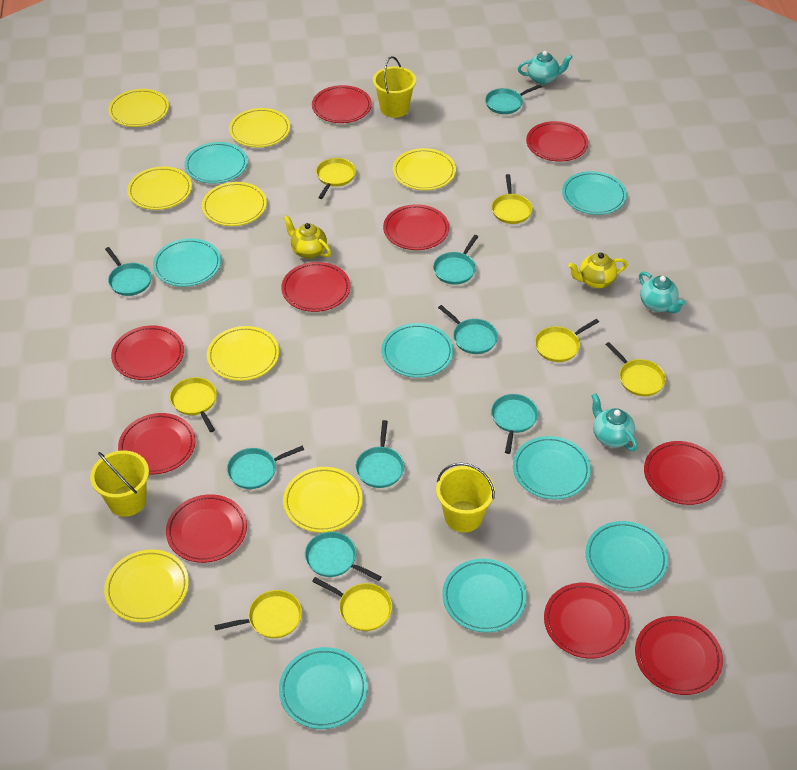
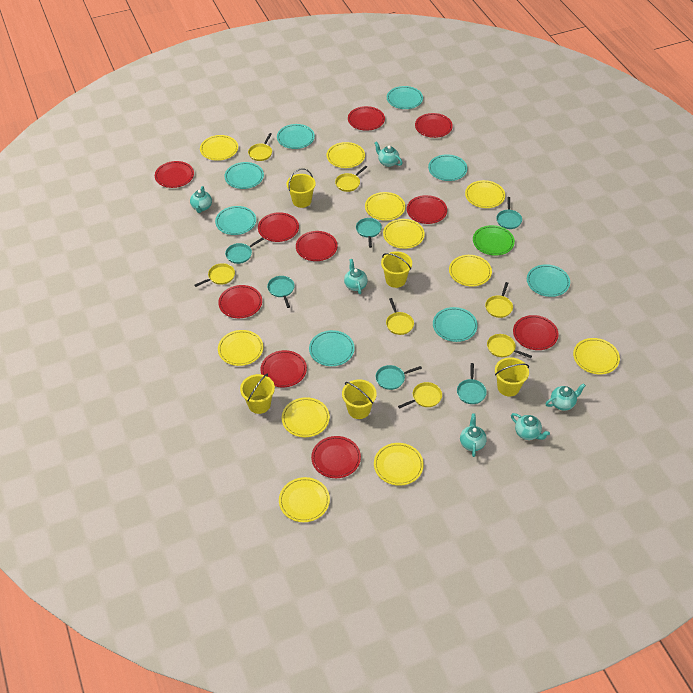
green plate: none = 0 -> [473,225,515,256] = 1
turquoise pan: [105,247,152,296] [227,446,304,489] [305,532,382,581] [356,420,404,488] [433,235,478,285] [438,305,498,354] [485,84,542,114] [491,394,539,454] = 8 -> [225,237,264,264] [267,276,295,308] [356,218,382,248] [376,365,422,390] [457,363,487,404] [496,197,522,229] = 6
turquoise teapot: [518,51,573,84] [591,393,638,451] [639,271,686,313] = 3 -> [190,186,212,213] [344,259,367,294] [375,141,403,167] [460,413,487,457] [511,413,550,440] [546,383,586,411] = 6
yellow bucket: [90,451,149,517] [373,56,416,118] [436,463,495,533] = 3 -> [240,373,275,414] [287,168,316,208] [342,380,377,419] [381,251,412,288] [495,357,529,396] = 5
yellow plate: [104,549,189,623] [108,89,169,127] [127,167,192,210] [202,182,267,226] [207,326,279,381] [229,108,290,147] [283,467,363,533] [393,148,456,190] = 8 -> [200,135,238,161] [218,330,263,366] [279,477,330,522] [282,397,330,437] [327,142,365,168] [365,192,405,221] [374,443,424,486] [383,219,425,249] [449,255,492,286] [465,180,505,208] [573,338,620,374] = 11
yellow teapot: [284,216,331,259] [568,253,628,288] = 2 -> none = 0

